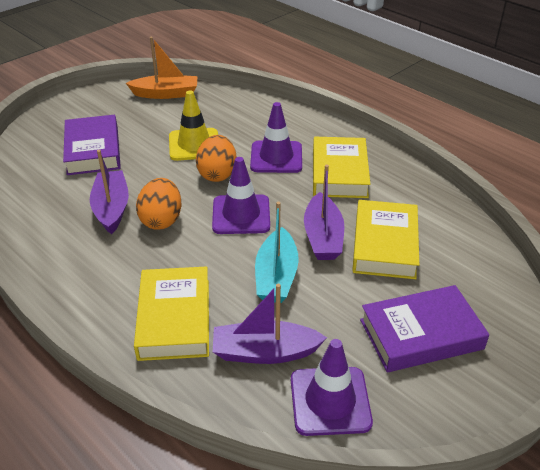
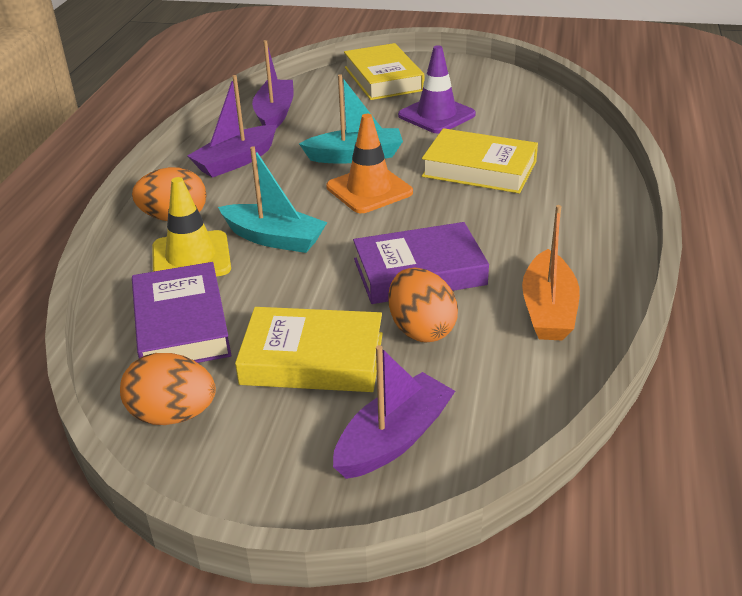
orange egg: [136,178,182,230] [196,135,236,182] = 2 -> [120,353,216,425] [132,167,207,221] [388,268,458,342] = 3
orange traffic cone: none = 0 -> [326,114,413,213] = 1
purple traffic cone: [212,157,270,234] [250,102,302,173] [291,339,373,436] = 3 -> [398,45,476,133] = 1
turquoise boat: [255,202,299,303] = 1 -> [218,146,327,253] [299,74,403,164] = 2

